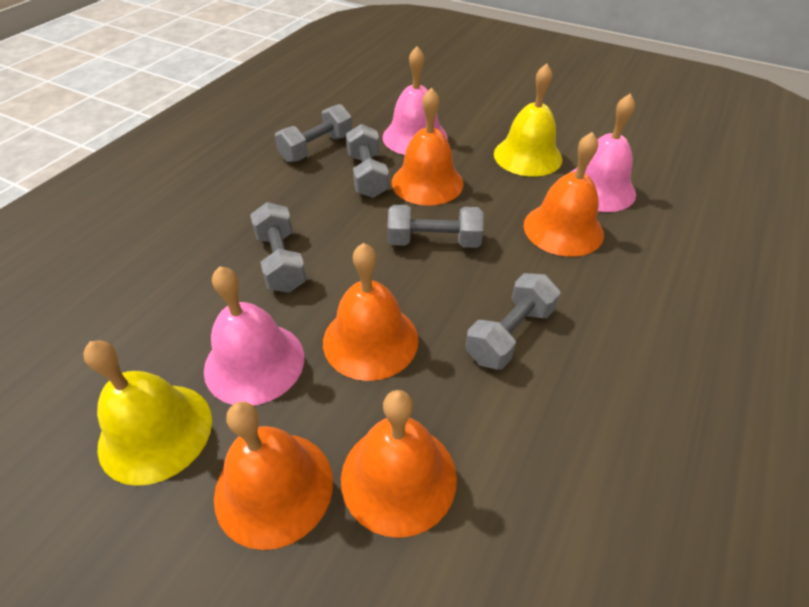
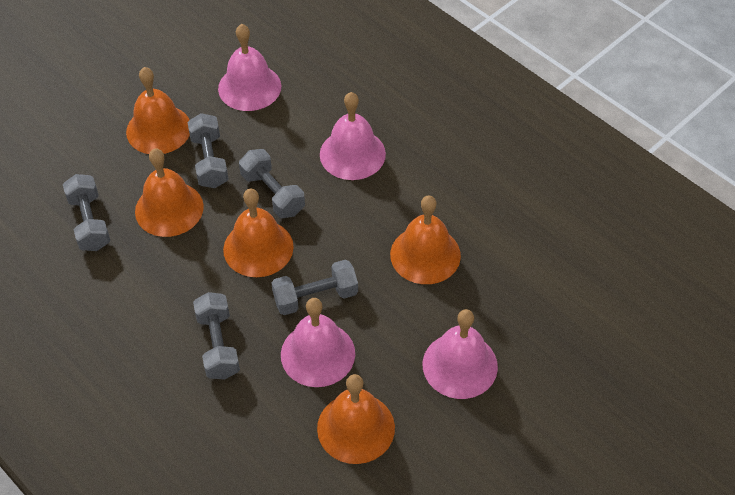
pink bell: [204,266,304,406] [383,46,448,155] [569,93,636,212] = 3 -> [218,24,281,111] [281,298,355,387] [320,92,386,180] [423,309,498,399] = 4
yellow bell: [83,340,212,486] [494,63,563,177] = 2 -> none = 0

